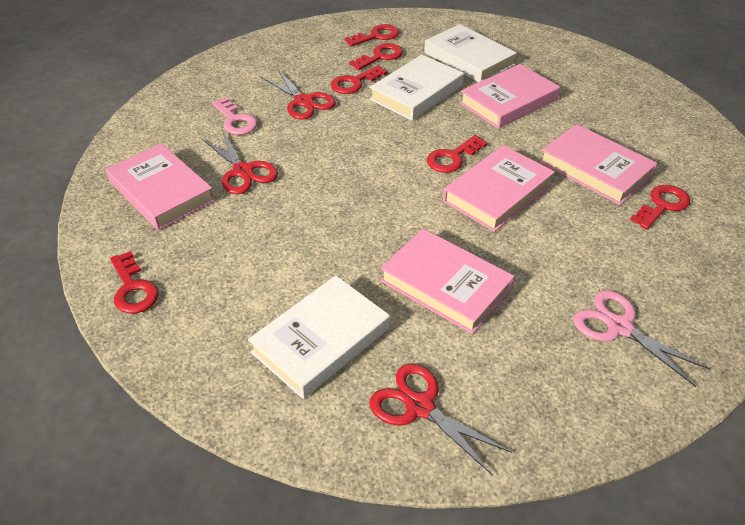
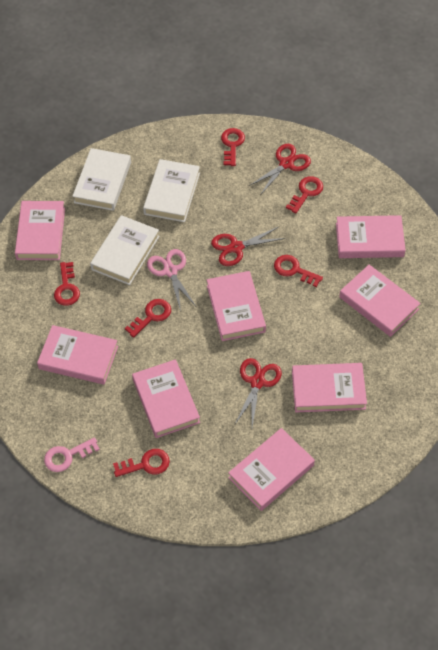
pink book: [106,143,215,230] [380,229,515,334] [443,145,555,232] [460,64,560,129] [539,124,658,205] = 5 -> [15,201,65,260] [37,325,118,385] [132,359,200,438] [207,271,266,341] [228,428,315,511] [292,363,367,412] [336,215,406,258] [339,265,421,337] = 8

